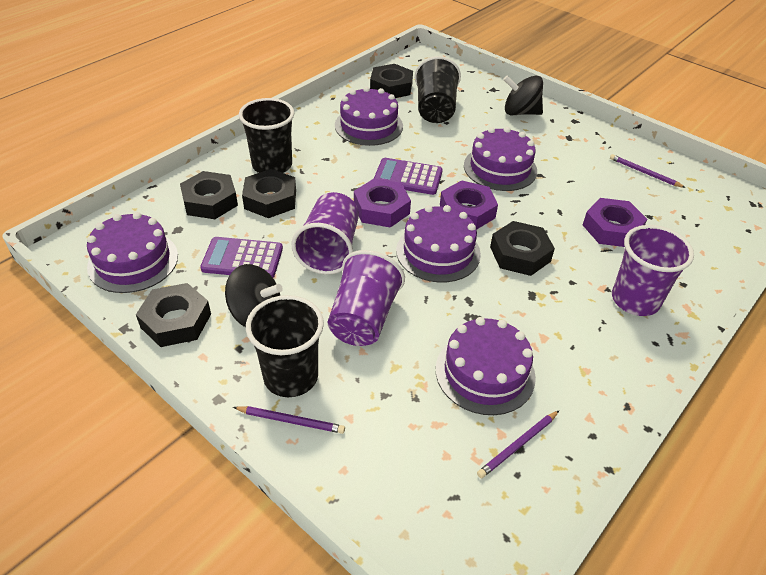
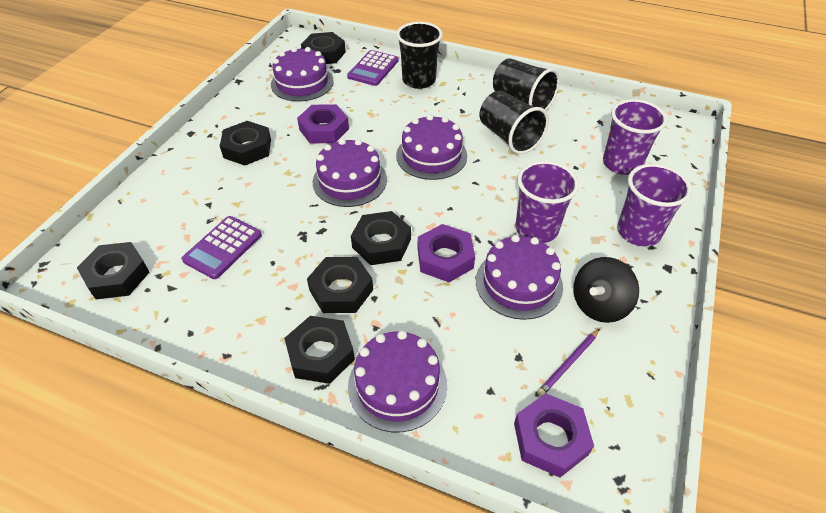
black nut: [136,283,211,347] [180,171,238,219] [242,169,296,218] [370,64,413,98] [490,221,555,276] = 5 -> [77,242,150,299] [220,121,271,166] [284,316,355,384] [301,32,346,64] [307,257,373,313] [351,211,411,265] = 6
black spinning top: [225,264,283,327] [503,75,543,115] = 2 -> [573,257,639,323] = 1
purple pencil: [233,406,345,434] [477,411,559,479] [610,154,686,188] = 3 -> [537,329,600,396] = 1

